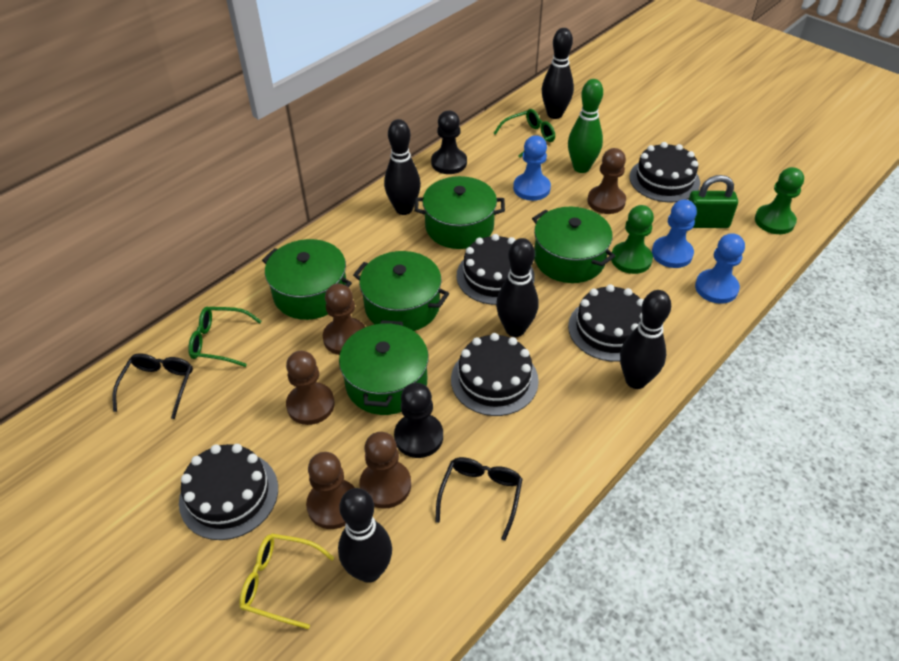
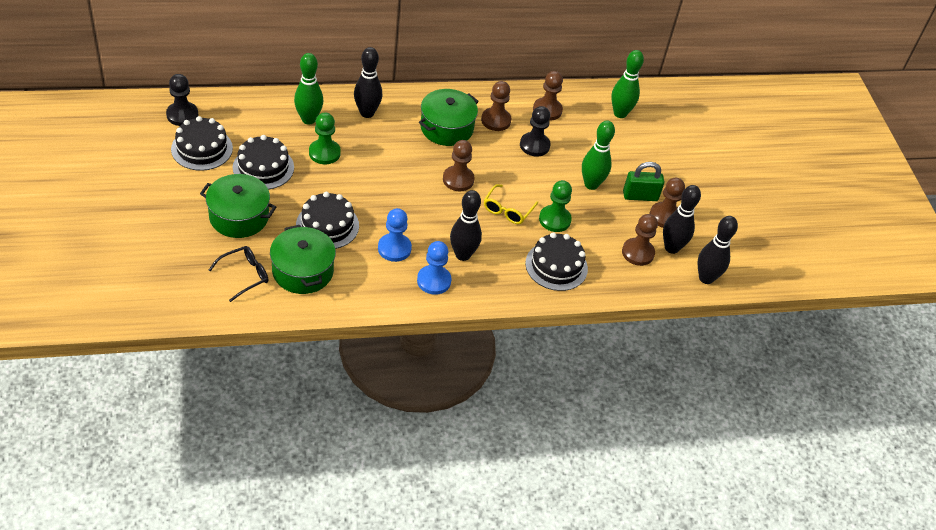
black bowling pin: [338,488,392,583] [384,119,421,215] [496,238,538,337] [542,28,574,119] [620,290,671,389] = 5 -> [354,47,382,118] [450,190,482,261] [663,185,701,254] [697,216,738,284] = 4
black cake: [179,444,278,540] [451,333,539,416] [457,234,535,305] [568,284,644,362] [629,142,700,202] = 5 -> [171,116,233,171] [233,135,294,190] [296,192,359,249] [525,232,588,291] = 4
black glasses: [113,353,193,419] [435,457,522,541] = 2 -> [209,246,268,302] = 1
blue pawn: [513,135,551,201] [652,199,697,268] [695,233,745,304] = 3 -> [378,208,412,262] [417,241,452,295] = 2
green bowling pin: [568,79,603,173] = 1 -> [294,53,323,124] [582,121,615,190] [611,50,644,118] = 3
green glasses: [188,307,262,367] [493,109,555,158] = 2 -> none = 0
green pot: [262,239,352,320] [339,320,429,415] [353,251,450,331] [414,176,505,249] [532,207,615,283] = 5 -> [200,174,276,238] [270,225,336,294] [419,89,479,146] = 3

